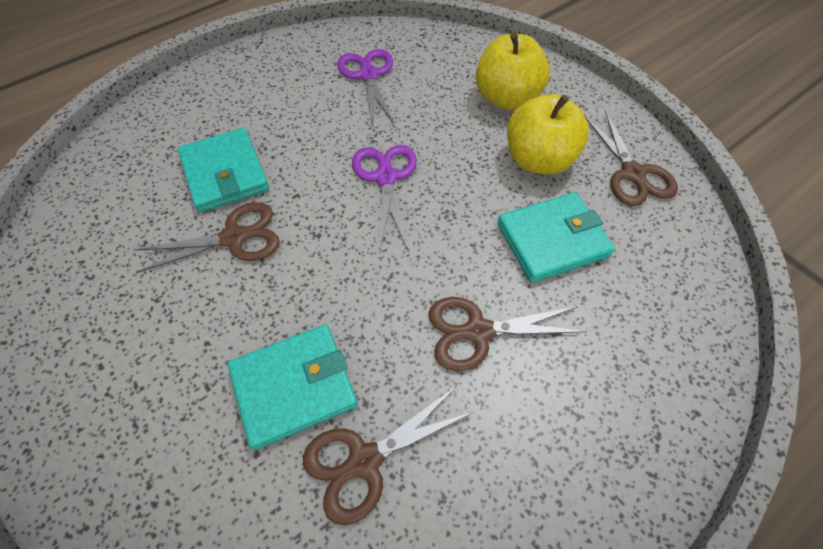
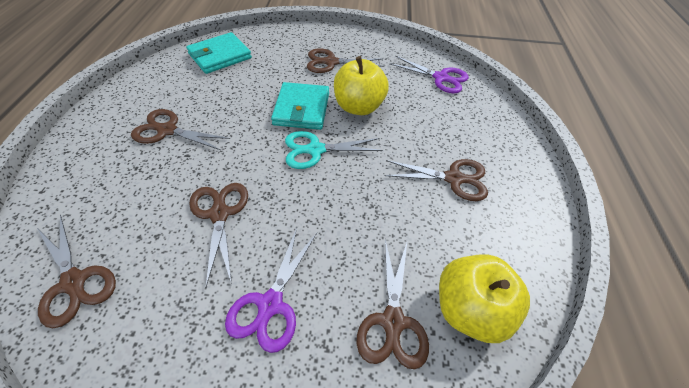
brown scissors: [134,202,280,273] [303,387,474,525] [428,297,587,371] [585,110,678,206] = 4 -> [37,215,116,328] [131,109,230,150] [189,183,248,287] [307,48,384,73] [357,239,429,369] [384,159,488,201] = 6
turquoise scissors: none = 0 -> [285,131,383,169] = 1
turquoise wallet: [178,128,269,212] [228,324,358,450] [497,192,615,283] = 3 -> [186,32,252,74] [271,82,329,130] = 2

